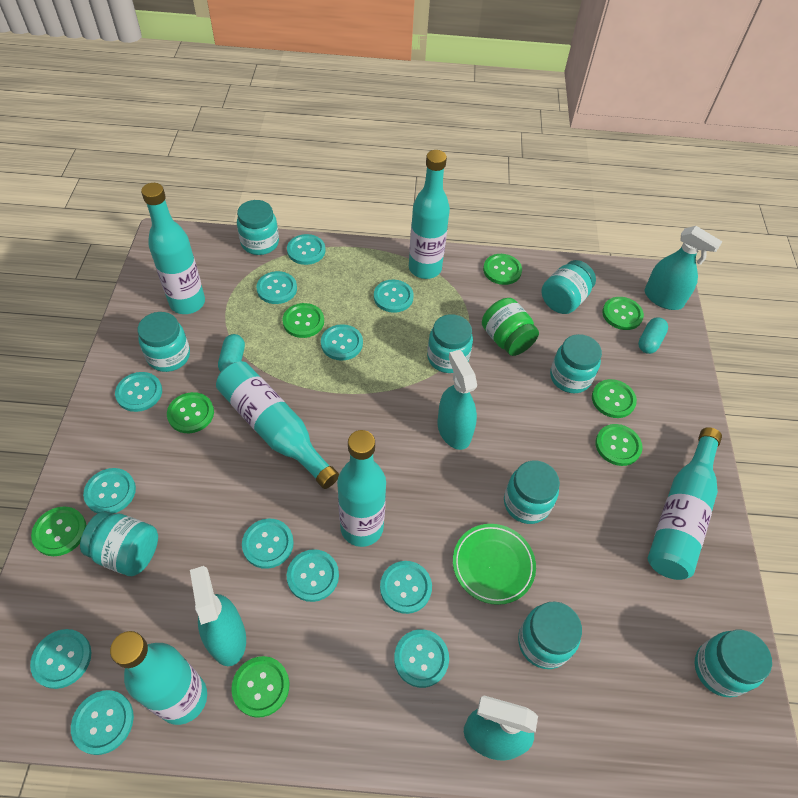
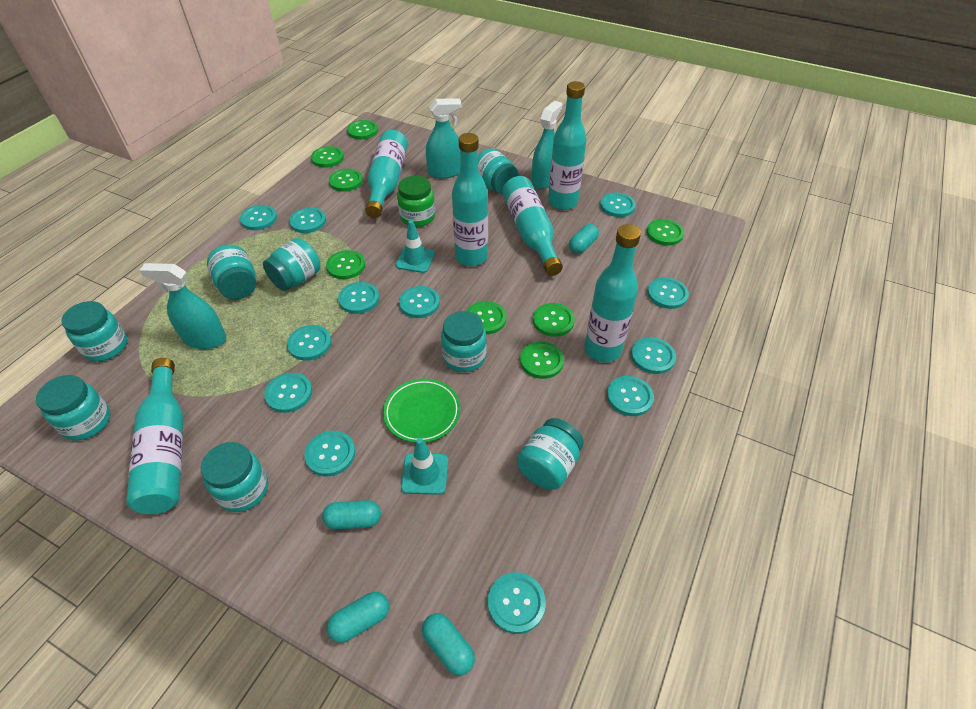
turquoise capsule: [218,334,245,372] [638,317,668,354] = 2 -> [322,500,381,530] [327,592,389,643] [422,613,475,676] [569,224,599,254] = 4
turquoise jar: [80,511,158,576] [137,312,190,372] [237,200,279,255] [427,314,473,373] [504,460,560,524] [518,601,582,669] [541,260,596,314] [550,334,602,393] [694,630,772,698] = 9 -> [36,375,110,440] [61,301,127,362] [201,442,268,512] [207,245,256,299] [263,238,321,291] [441,311,487,372] [477,148,519,194] [517,418,584,490] = 8
turquoise spray bottle: [190,566,246,666] [437,350,477,450] [464,695,538,761] [644,226,723,310] = 4 -> [139,263,226,349] [426,98,461,179] [532,101,562,189] = 3
turquoise traffic cone: none = 0 -> [396,220,435,273] [401,438,448,495] = 2

